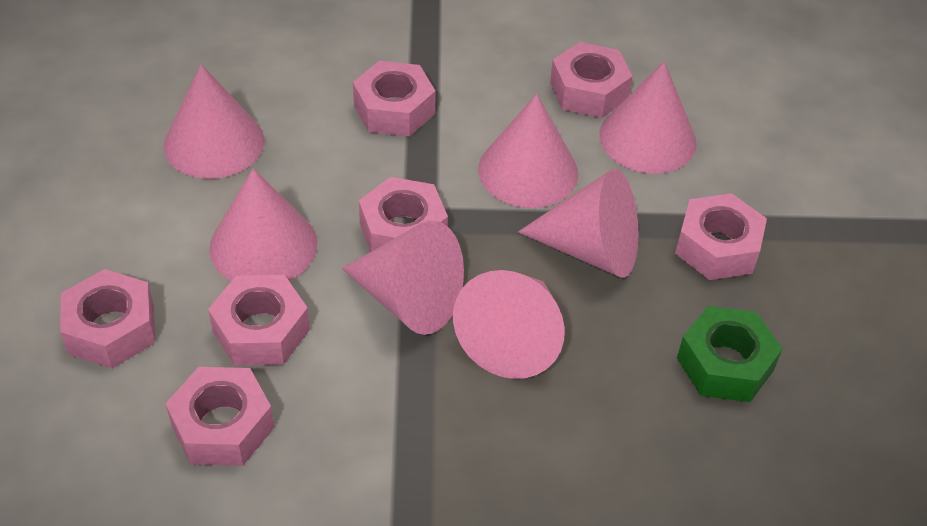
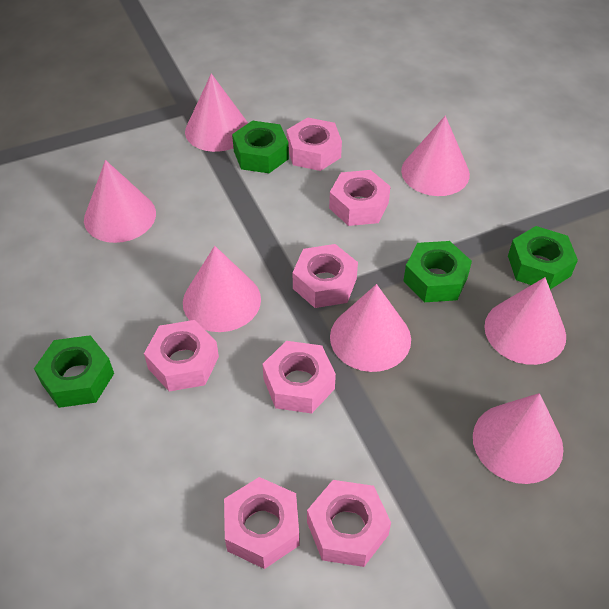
green nut: [677,306,782,402] = 1 -> [34,335,114,408] [232,121,289,173] [403,241,472,302] [508,226,578,289] = 4

